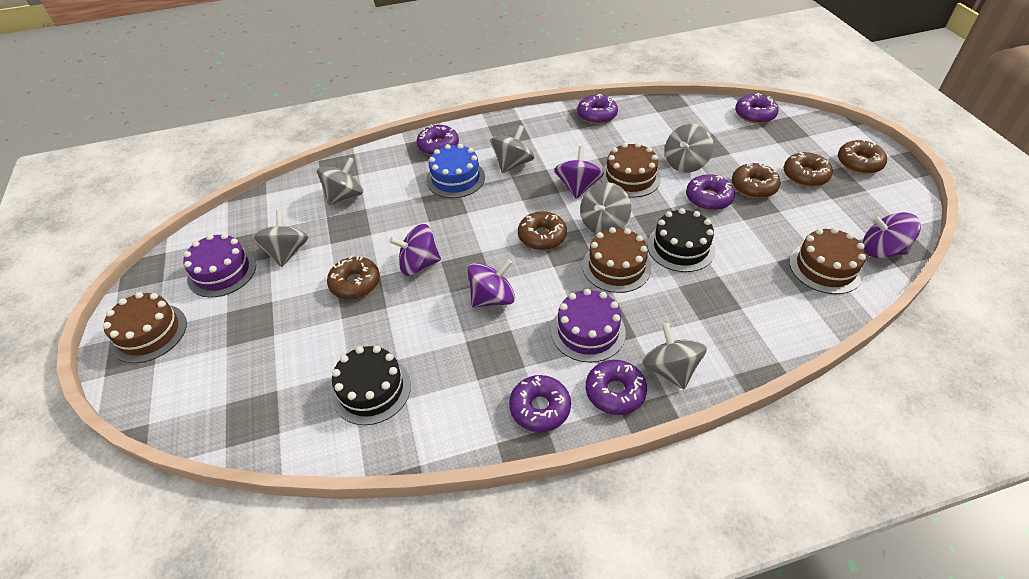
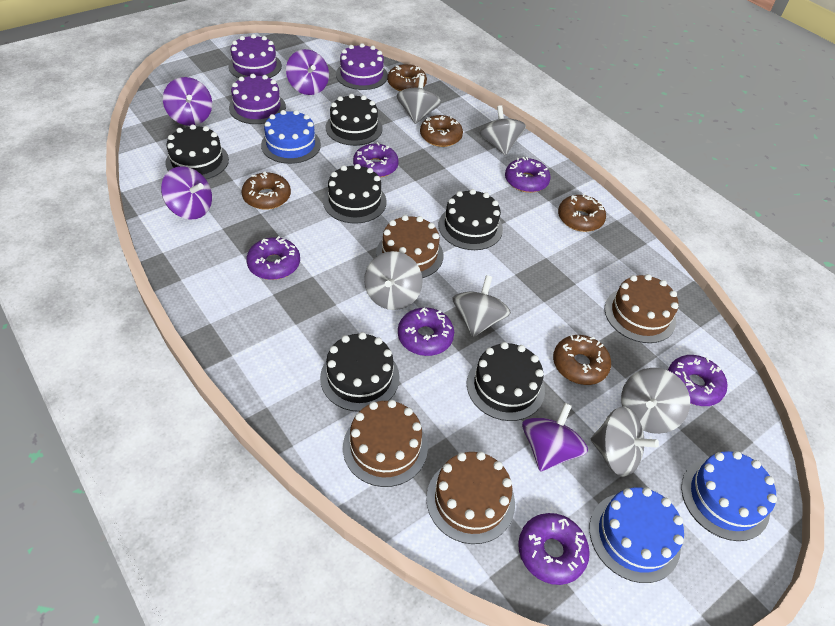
black cake: [331,346,411,425] [647,208,716,272] = 2 -> [165,124,229,179] [320,332,400,412] [323,164,387,223] [326,94,383,146] [439,189,503,250] [467,342,545,421] = 6
blue cake: [426,144,485,198] = 1 -> [261,110,321,164] [589,487,684,583] [681,451,777,541] = 3
purple cake: [183,233,256,298] [551,289,626,363] = 2 -> [228,34,282,78] [229,74,286,124] [336,43,388,90] = 3

